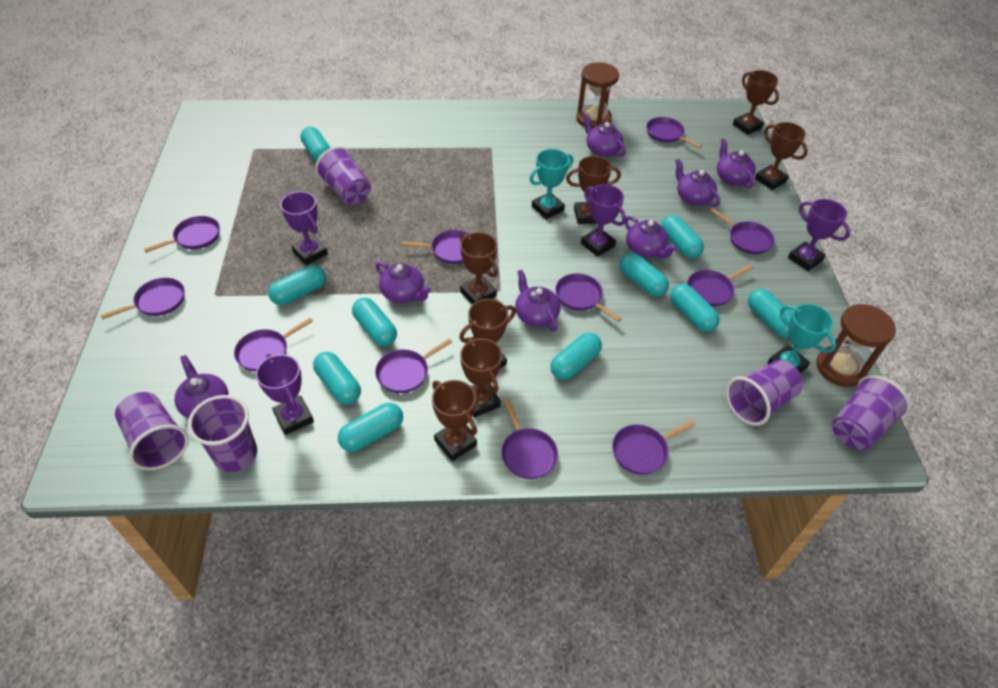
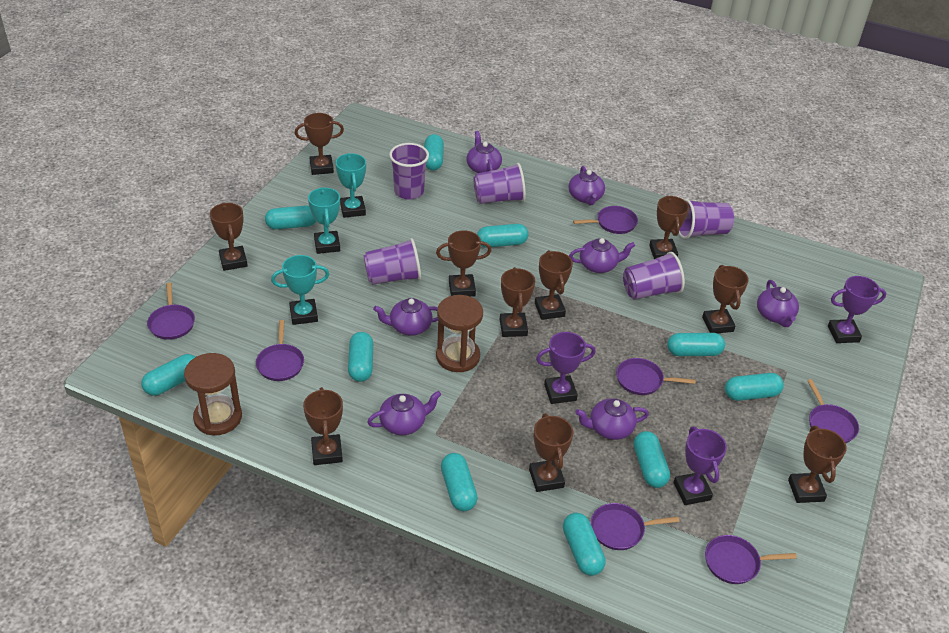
brown trophy: [432,380,477,461] [459,299,516,368] [460,232,498,304] [460,337,502,418] [566,156,621,224] [733,70,779,135] [755,122,808,190] = 7 -> [210,202,248,271] [295,113,344,175] [303,387,343,465] [436,230,491,297] [500,267,535,337] [529,413,574,492] [535,250,573,320] [649,195,689,259] [702,265,749,333] [788,426,847,503] = 10
purple pan: [100,278,185,320] [144,216,220,253] [234,318,313,372] [375,339,452,393] [402,230,469,264] [501,399,558,479] [555,273,622,322] [612,421,695,475] [646,117,702,148] [687,264,754,307] [710,208,775,254] = 11 -> [147,282,195,340] [256,320,304,381] [573,206,638,234] [591,503,680,550] [616,358,695,395] [705,535,797,584] [807,379,859,443] = 7
purple trophy: [256,354,314,435] [280,191,328,265] [581,184,626,257] [788,199,850,271] = 4 -> [536,332,596,404] [674,426,727,505] [828,276,886,343] = 3
turquoise trophy: [530,149,573,219] [767,304,836,373] = 2 -> [271,255,329,325] [308,187,340,254] [336,153,366,218] = 3

